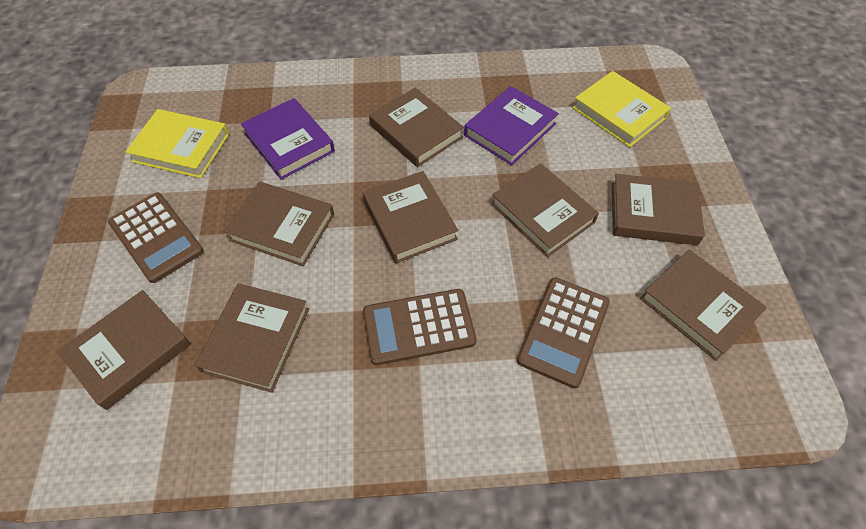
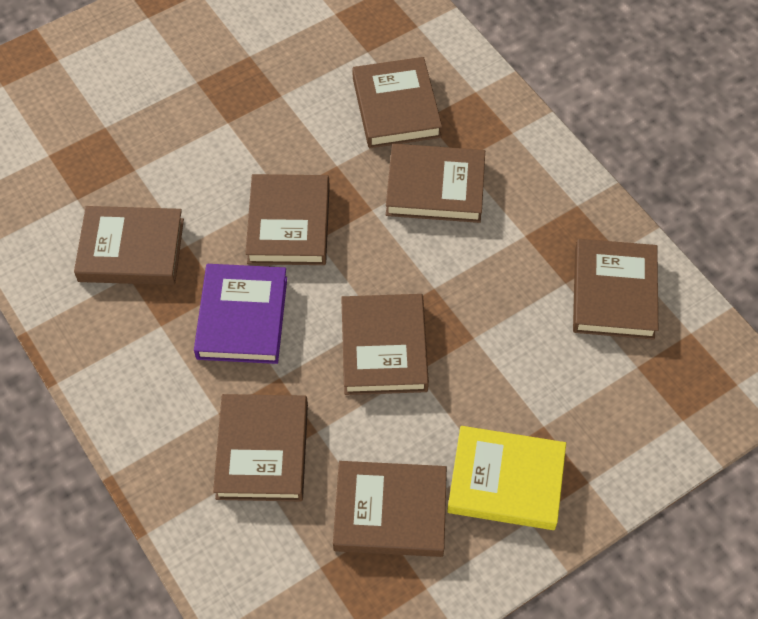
brown calculator: [108,192,204,283] [363,289,477,365] [517,277,610,389] = 3 -> none = 0
purple book: [241,98,335,180] [464,86,559,165] = 2 -> [194,264,287,364] = 1
yellow book: [125,109,229,178] [572,71,671,147] = 2 -> [447,426,566,530] = 1

